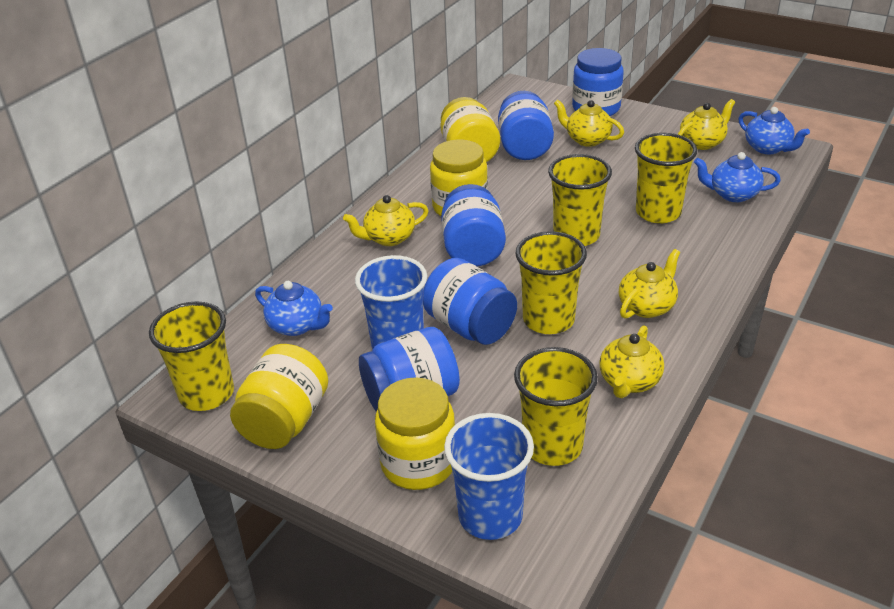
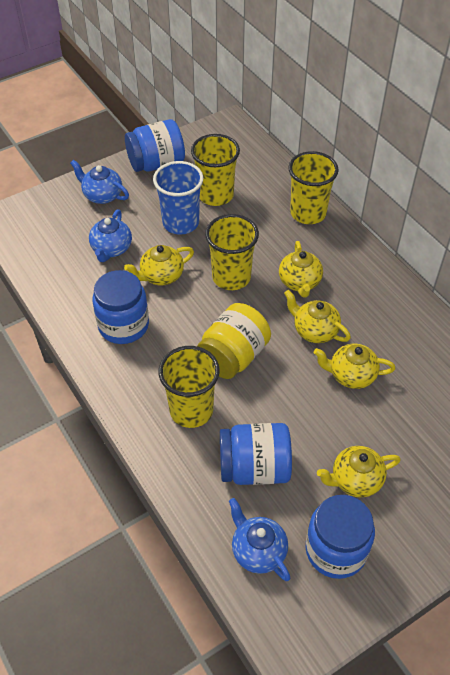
blue cup: [355,255,427,349] [444,413,534,540] = 2 -> [153,161,203,235] = 1
blue jar: [359,327,460,412] [423,258,517,345] [441,184,506,266] [498,91,554,160] [572,48,624,116] = 5 -> [92,270,149,344] [125,119,185,172] [220,423,292,485] [306,495,375,579] = 4
yellow cup: [149,301,234,411] [514,347,598,466] [515,231,587,334] [548,154,612,246] [635,133,697,223] = 5 -> [158,346,220,428] [191,134,240,206] [205,214,259,290] [289,151,339,224] = 4
yellow jar: [230,344,328,449] [375,377,455,490] [430,140,488,216] [441,97,500,162] = 4 -> [197,303,271,379] = 1

